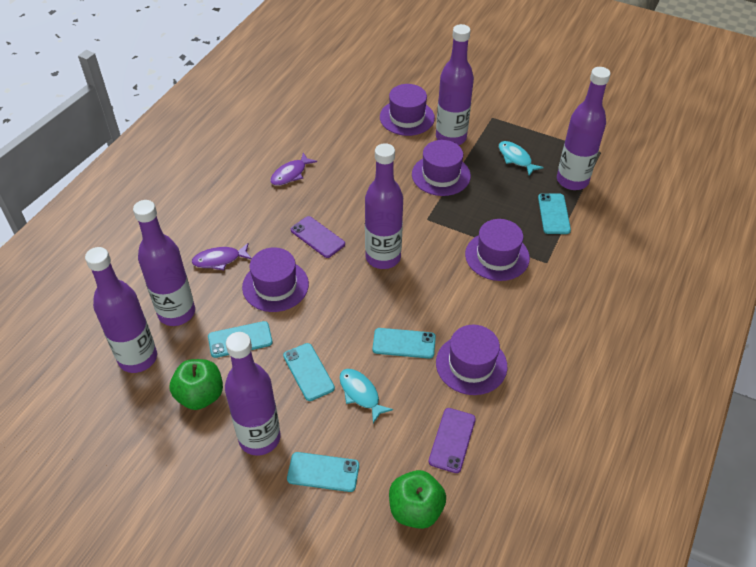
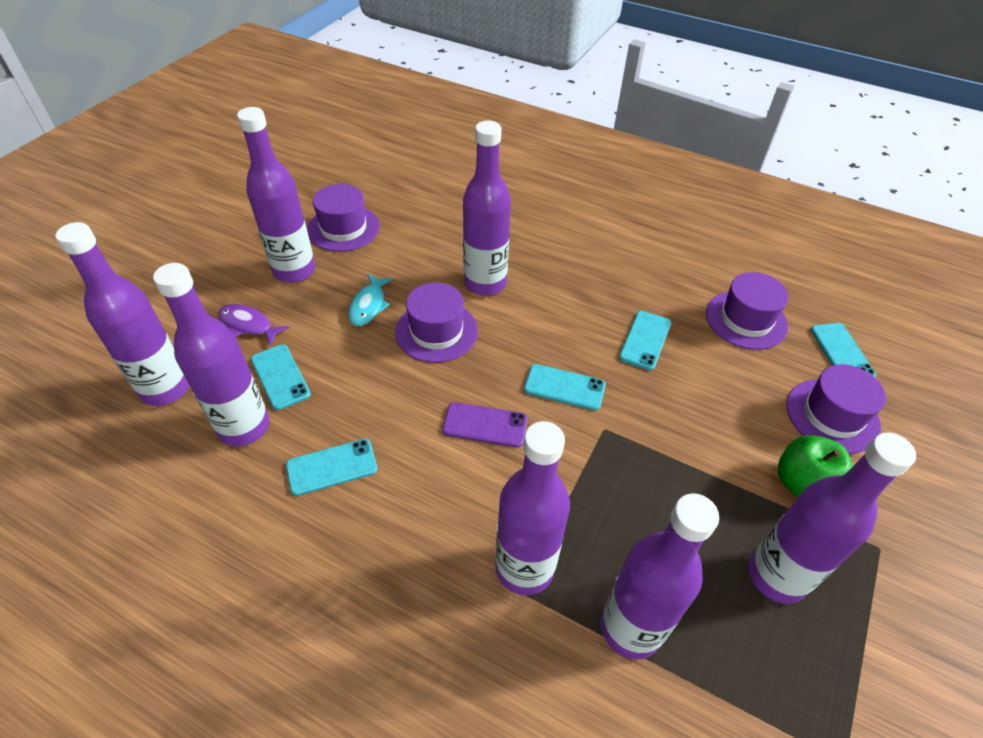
green apple: [170,359,223,410] [389,470,446,529] = 2 -> [778,435,853,498] = 1
purple bottle: [85,247,157,373] [133,200,195,326] [225,332,280,456] [365,143,403,269] [436,24,474,145] [557,67,610,190] = 6 -> [55,222,189,406] [153,263,269,446] [237,107,315,283] [463,121,511,296] [495,421,570,595] [601,493,719,659] [749,432,916,604] = 7
purple fish: [192,243,252,270] [271,153,317,186] = 2 -> [218,304,289,346] = 1
purple hat: [242,247,309,312] [380,84,435,136] [412,140,471,196] [436,325,507,395] [465,219,530,281] = 5 -> [307,184,380,252] [395,282,478,363] [706,272,789,350] [787,364,886,454] = 4
purple phone: [291,216,345,258] [429,408,476,473] = 2 -> [442,402,527,448] = 1
turquoise fish: [339,369,393,423] [499,141,544,176] = 2 -> [348,274,393,326] = 1

